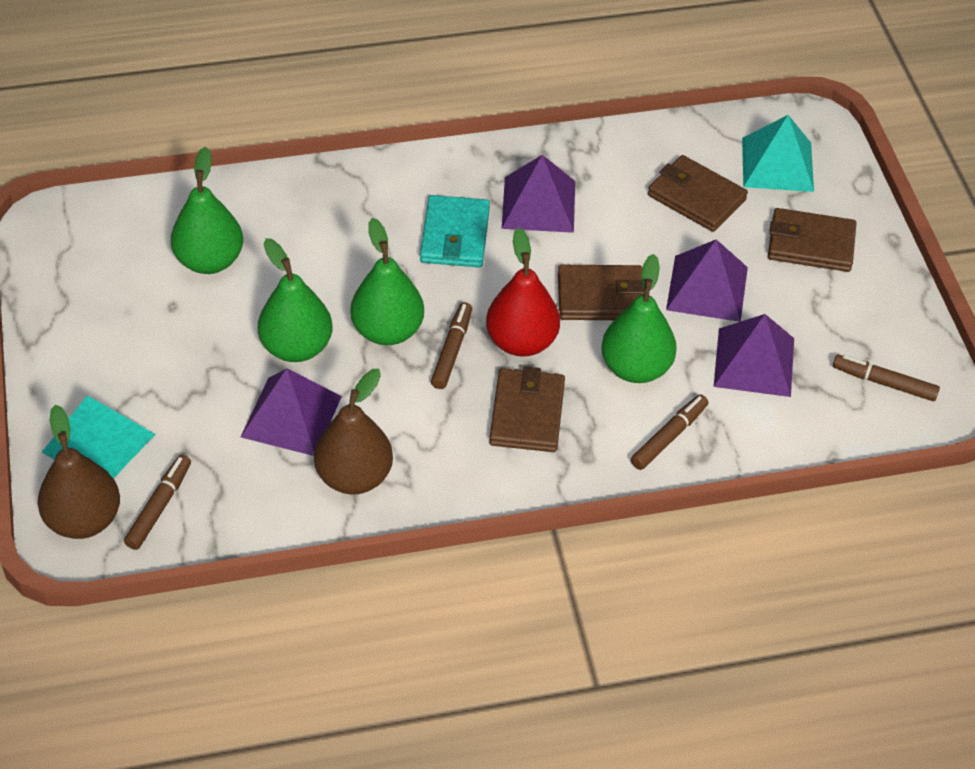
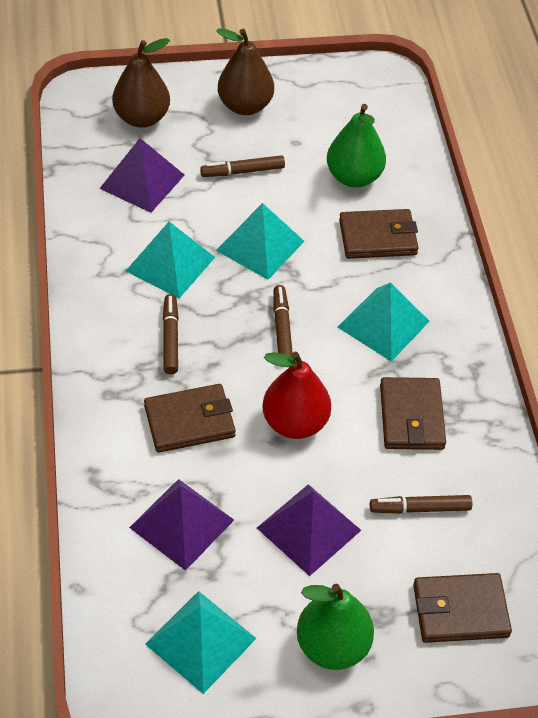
green pear: [171,147,243,274] [258,238,332,362] [350,218,424,345] [601,254,677,383] = 4 -> [297,584,374,670] [327,104,386,188] = 2
purple pyramid: [241,369,342,456] [502,155,575,233] [666,239,748,322] [714,314,794,397] = 4 -> [99,138,184,213] [129,479,234,571] [257,484,361,576] = 3
turquoise pyramid: [42,395,155,479] [742,115,814,192] = 2 -> [126,222,215,298] [145,591,257,694] [216,203,305,280] [338,282,430,362] = 4
turquoise wallet: [420,195,490,268] = 1 -> none = 0

